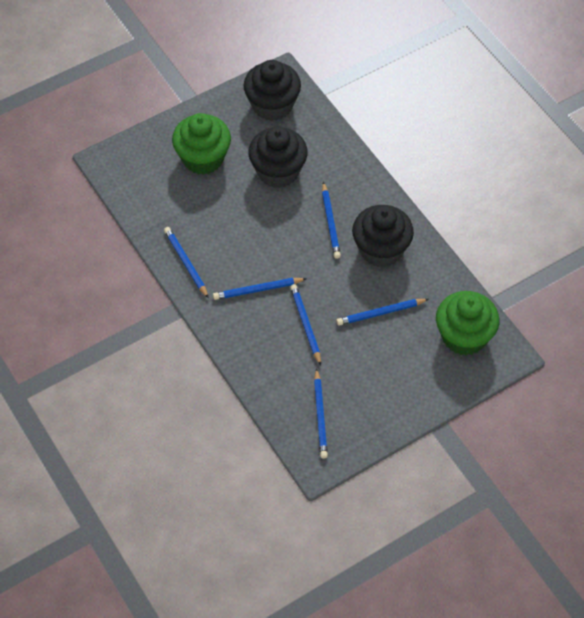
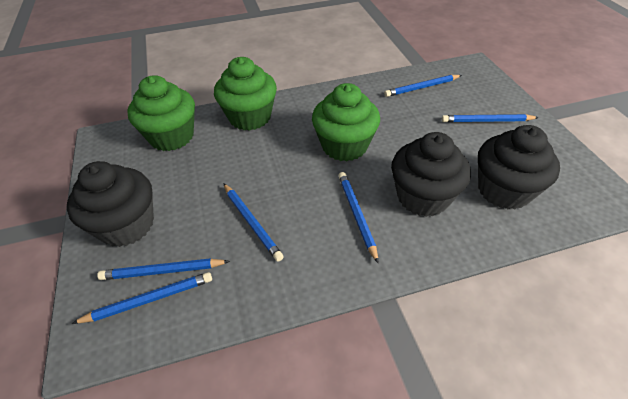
green cupcake: [172,113,231,175] [436,291,499,356] = 2 -> [127,75,195,151] [214,57,277,131] [312,83,380,162] = 3

